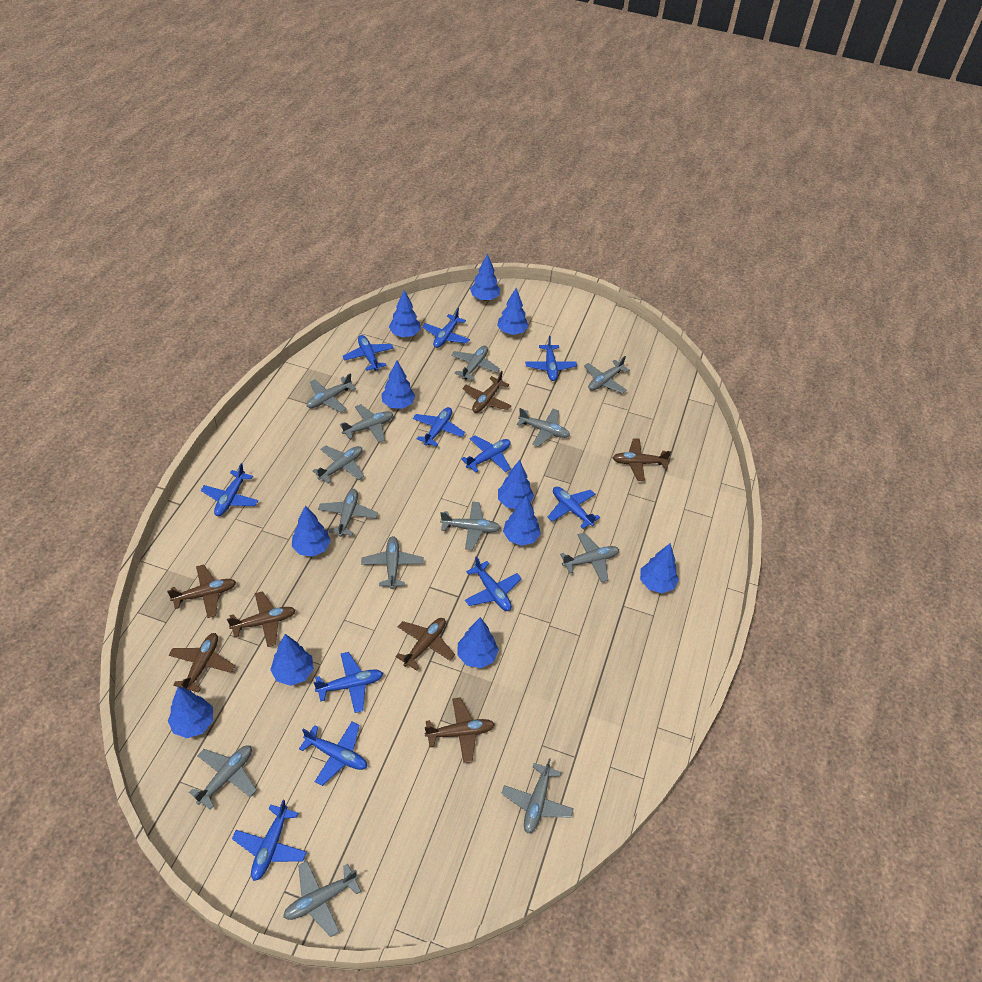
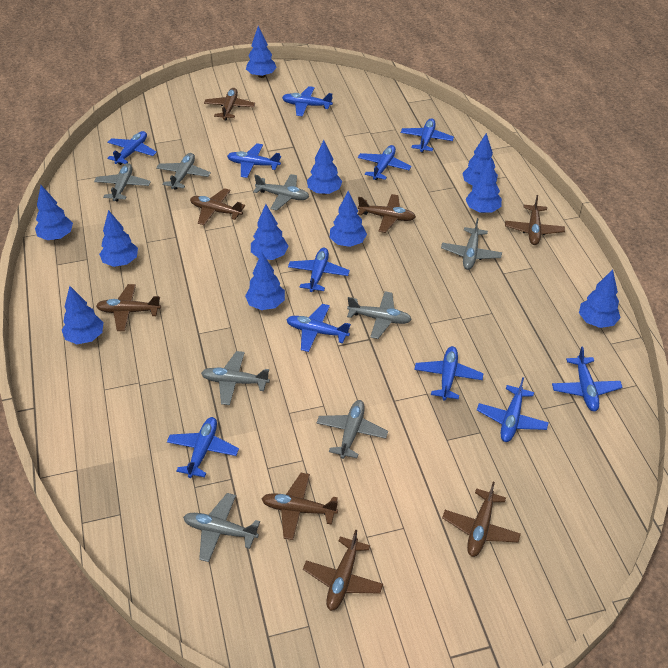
brown plane: [167,565,236,618] [169,633,235,693] [227,591,296,647] [395,618,455,671] [425,697,495,763] [462,371,512,413] [613,438,671,481] = 7 -> [96,284,161,331] [190,188,245,225] [204,88,255,121] [262,473,338,540] [303,529,383,611] [358,194,416,233] [442,482,521,557] [505,195,565,245] = 8
grey plane: [189,745,257,810] [283,861,361,937] [306,373,356,412] [313,445,364,484] [318,489,378,537] [340,404,393,443] [361,536,423,589] [440,501,500,550] [451,346,500,380] [501,758,574,834] [517,408,570,447] [560,533,619,582] [584,356,630,394] = 13 -> [94,163,151,201] [156,153,211,190] [183,493,260,562] [201,351,270,405] [253,174,309,211] [317,400,388,459] [347,291,412,339] [441,218,502,270] = 8

